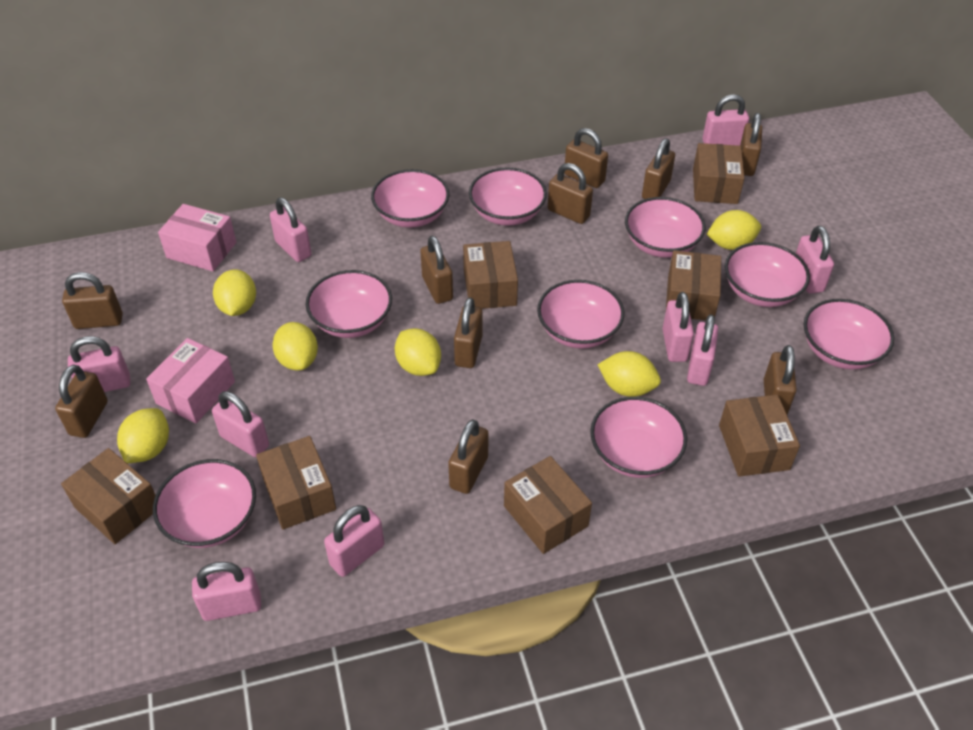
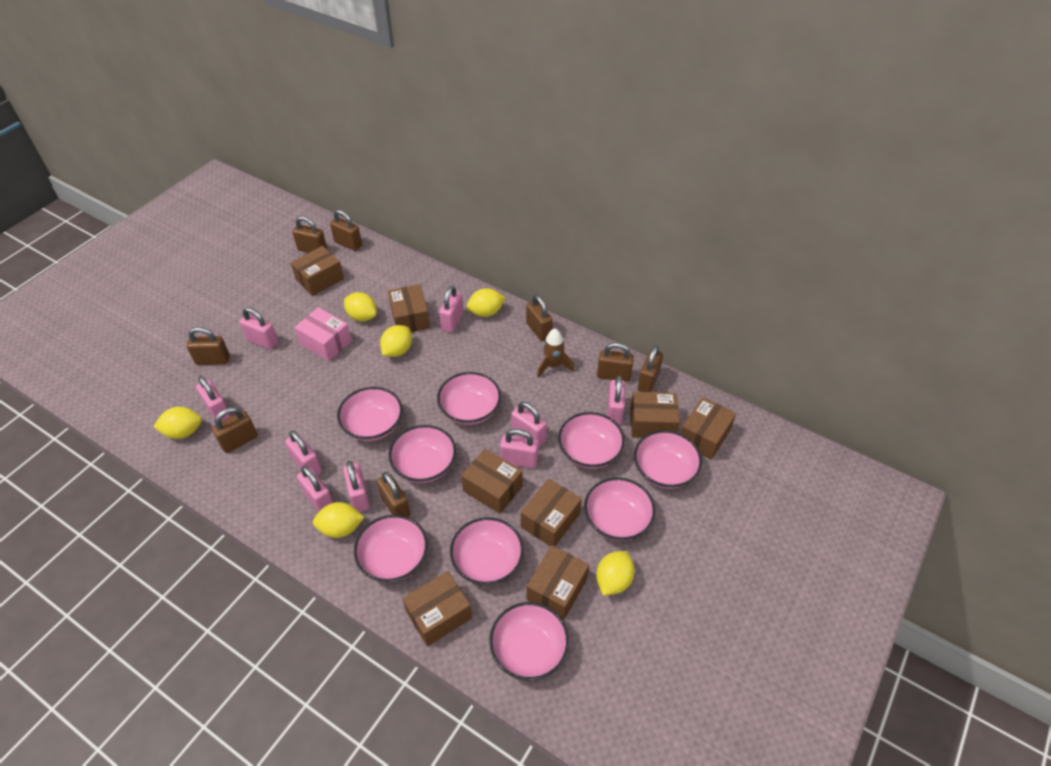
brown box: [61,448,156,544] [256,436,336,529] [463,241,518,309] [504,456,592,554] [666,250,721,320] [693,143,744,204] [719,395,800,477] = 7 -> [291,246,344,296] [388,284,430,332] [402,571,472,646] [461,449,523,514] [521,479,582,547] [527,545,589,620] [630,392,680,438] [680,397,736,460] = 8
brown padlock: [55,365,108,438] [62,272,123,329] [420,236,453,304] [448,419,488,494] [454,297,482,368] [548,163,593,224] [564,128,608,188] [642,139,675,199] [740,113,762,176] [764,345,797,415] = 10 -> [187,327,230,365] [212,407,258,453] [292,216,327,253] [330,210,362,251] [377,472,410,517] [526,295,553,341] [597,342,634,382] [638,345,663,392] = 8
brown rocket: none = 0 -> [537,329,574,378] = 1
pink box: [146,338,235,423] [158,204,236,271] = 2 -> [294,307,352,361] = 1

